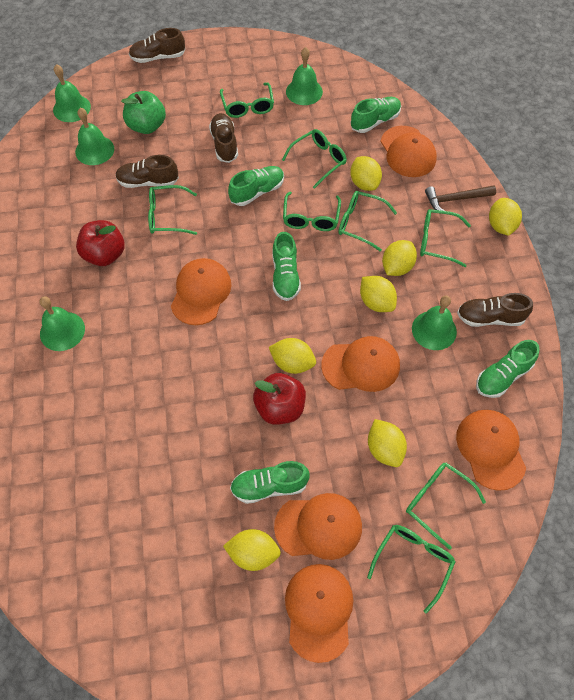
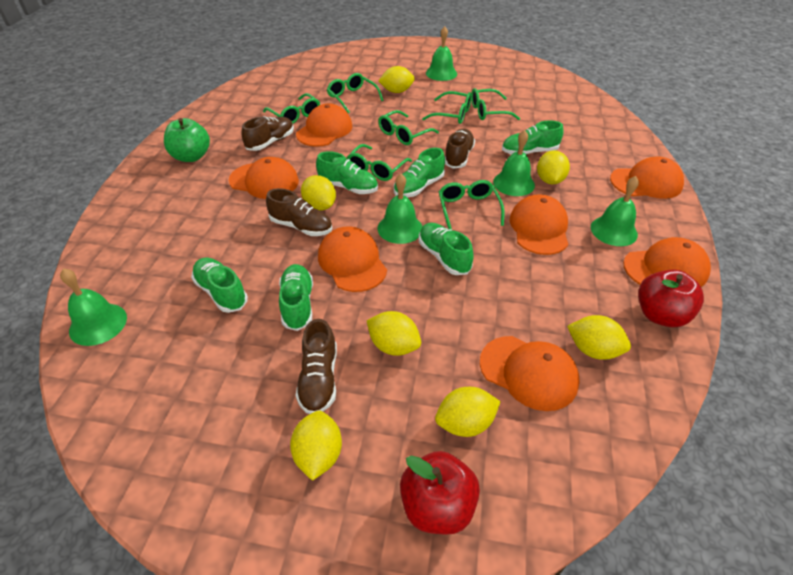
brown hammer: [425,185,496,211] = 1 -> none = 0
green glasses: [148,185,197,235] [220,83,274,118] [282,129,347,189] [283,192,341,231] [338,191,397,252] [367,525,456,613] [406,463,486,550] [420,209,471,267] = 8 -> [263,93,320,123] [327,73,384,113] [347,144,412,181] [378,110,439,145] [422,91,472,124] [439,180,505,229] [471,88,520,120] = 7
green shoe: [228,166,284,206] [230,461,310,504] [272,232,301,301] [350,97,401,133] [476,340,540,398] = 5 -> [191,258,248,313] [279,264,313,331] [316,151,378,194] [394,148,445,197] [419,223,474,275] [502,120,564,154] = 6
orange cap: [171,258,232,325] [274,493,362,560] [285,564,353,663] [321,336,400,392] [380,126,437,177] [456,410,526,491] = 6 -> [229,157,299,199] [296,103,352,147] [318,227,387,292] [480,336,580,411] [510,195,568,255] [610,156,684,199] [623,237,711,287] = 7

